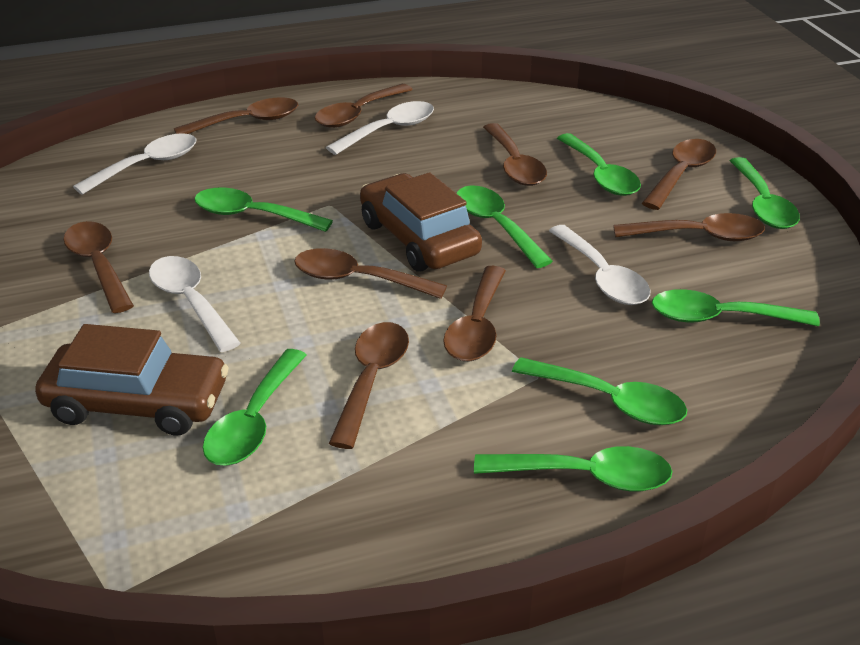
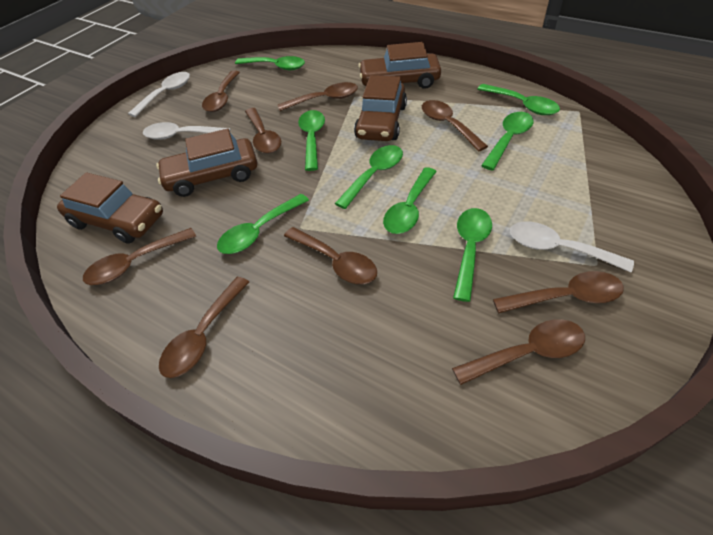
brown car: [35,324,229,436] [360,172,482,272] = 2 -> [57,172,163,244] [156,129,257,197] [354,75,407,141] [358,42,441,89] = 4
white spoon: [73,133,196,195] [149,256,241,352] [326,101,434,155] [549,225,650,305] = 4 -> [128,72,190,117] [143,122,230,140] [510,221,634,272] = 3

